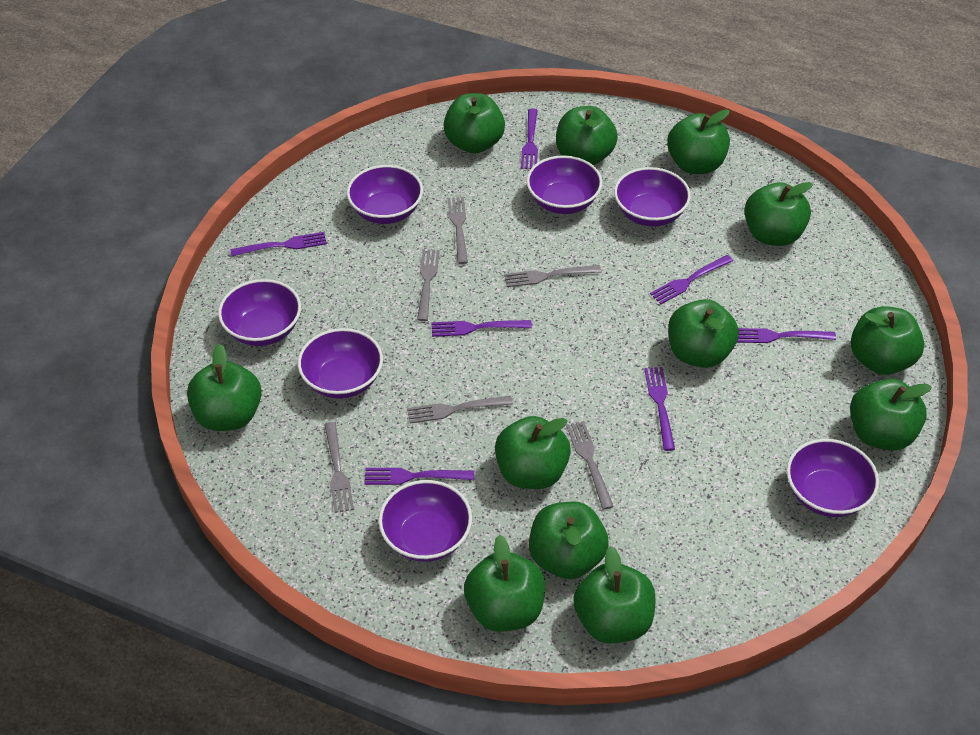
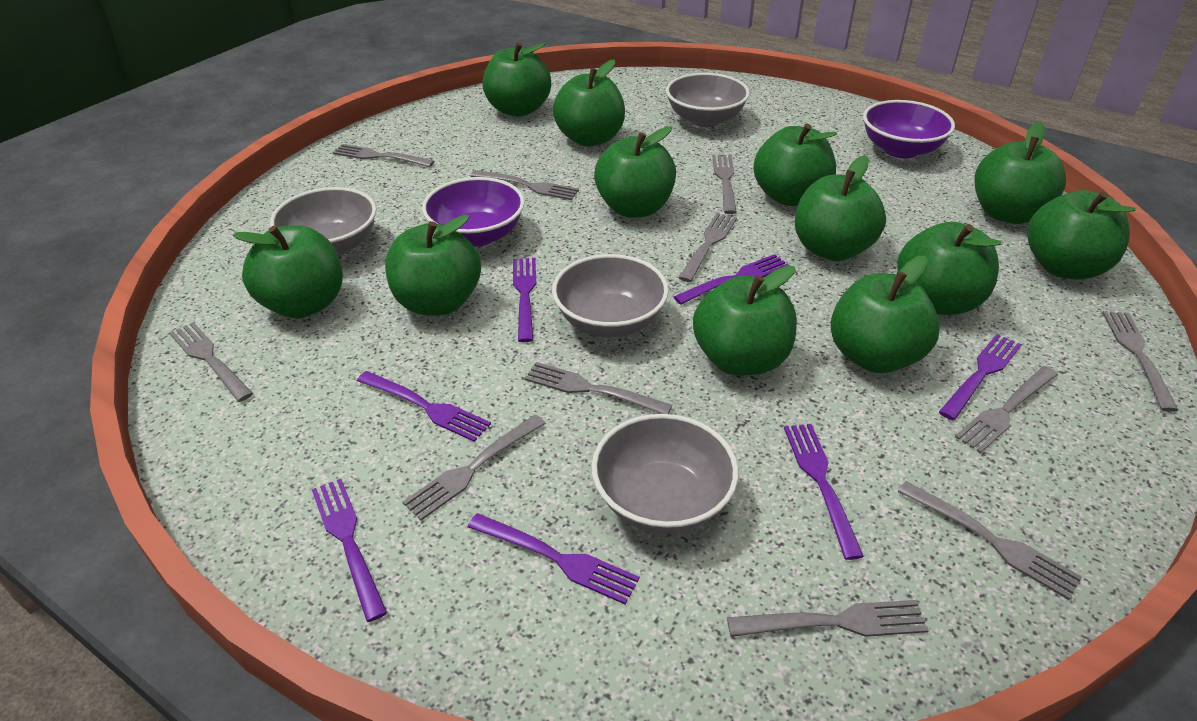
grey bowl: none = 0 -> [270,187,377,256] [552,254,669,337] [592,414,739,534] [666,73,750,127] = 4
grey fork: [324,422,354,513] [407,396,513,424] [417,249,440,321] [448,197,468,264] [504,265,601,287] [566,421,614,510] = 6 -> [170,322,253,402] [332,144,434,167] [403,415,546,521] [471,170,579,200] [524,362,672,414] [679,213,737,282] [712,154,737,214] [727,600,929,637] [898,481,1082,600] [955,366,1058,453] [1103,311,1178,412] = 11
purple bowl: [218,279,301,346] [298,328,383,399] [347,165,423,224] [378,480,472,562] [526,155,602,214] [614,167,691,226] [786,439,879,517] = 7 -> [422,177,525,247] [863,100,955,158] = 2

